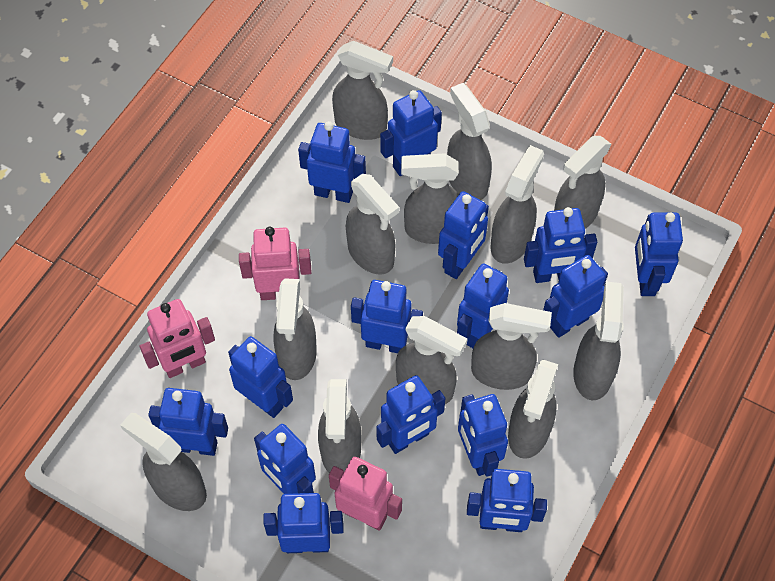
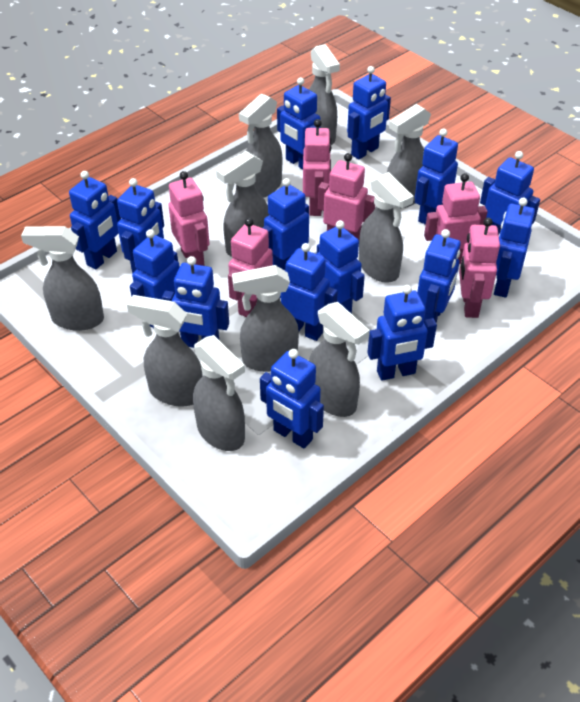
grey spray bottle: [120,413,207,511] [274,278,317,380] [318,379,362,473] [332,41,393,140] [346,174,399,275] [396,316,467,404] [401,153,459,244] [447,83,492,200] [471,303,552,390] [490,145,544,264] [508,360,558,459] [554,136,612,229] [573,281,624,400] = 13 -> [21,226,104,331] [127,295,203,407] [193,335,245,451] [216,151,269,257] [232,265,299,372] [239,93,282,198] [309,44,340,145] [309,302,370,417] [359,172,414,283] [387,104,431,208] = 10
pink robot: [140,299,215,378] [239,227,312,300] [329,457,402,531] = 3 -> [168,171,210,266] [228,218,273,317] [303,119,331,216] [318,153,375,240] [424,173,488,264] [459,218,500,318] = 6

